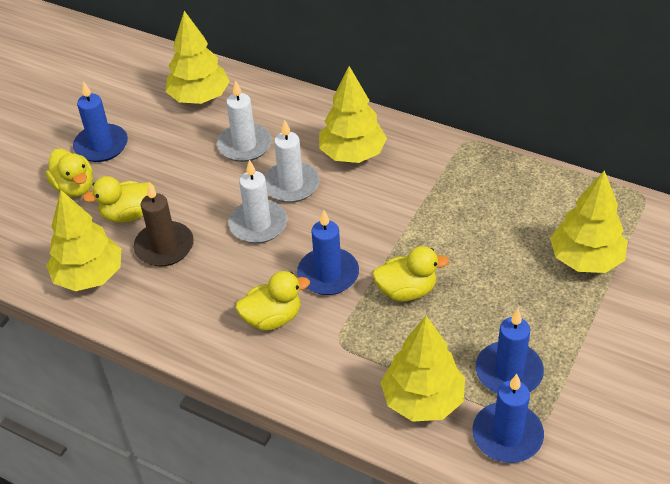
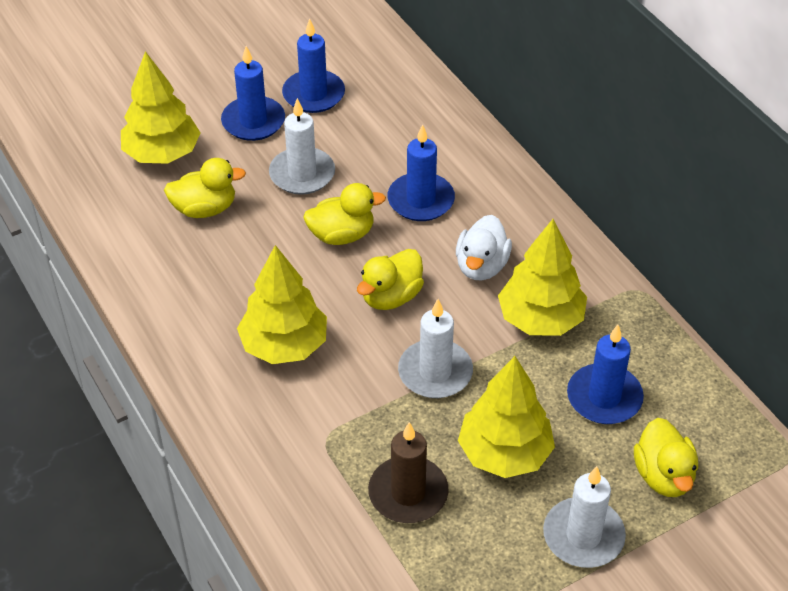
white duck: none = 0 -> [456,215,512,280] = 1
yellow tree: [46,190,121,291] [166,11,230,104] [319,66,387,163] [381,316,465,422] [550,170,628,273] = 5 -> [121,51,201,164] [237,245,327,364] [458,356,555,478] [498,219,587,336] = 4

